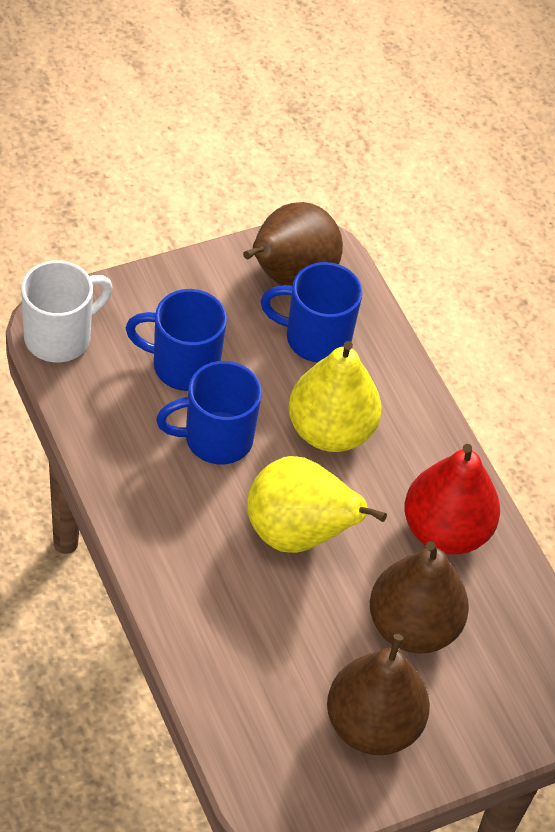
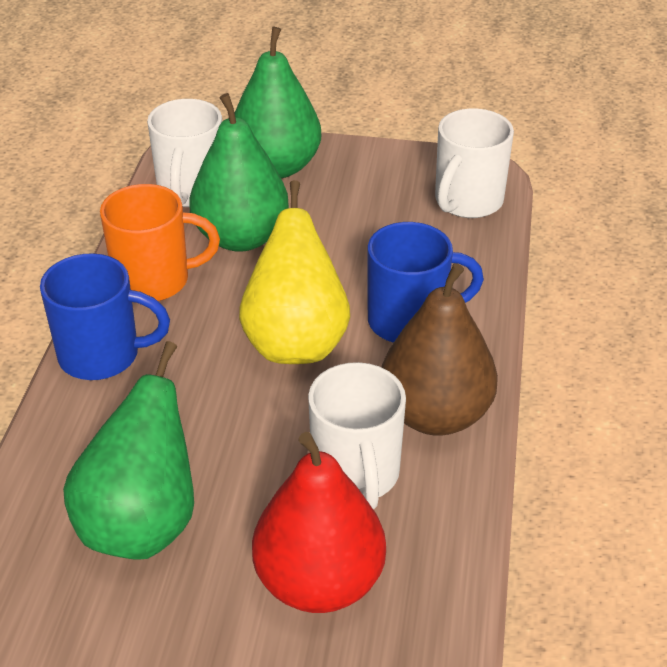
blue mug: [126,289,227,391] [156,361,262,464] [261,262,362,362] = 3 -> [40,253,170,380] [368,222,484,343] = 2
brown pear: [243,202,343,286] [327,634,430,755] [370,541,469,654] = 3 -> [382,263,498,436] = 1
green pear: none = 0 -> [63,341,194,560] [189,93,289,252] [235,27,321,178] = 3
orange mug: none = 0 -> [100,184,220,301] = 1
white mug: [21,260,113,362] = 1 -> [147,99,222,207] [308,362,406,509] [435,109,514,218] = 3
yellow pear: [247,456,387,553] [288,341,382,452] = 2 -> [239,180,350,364] = 1

